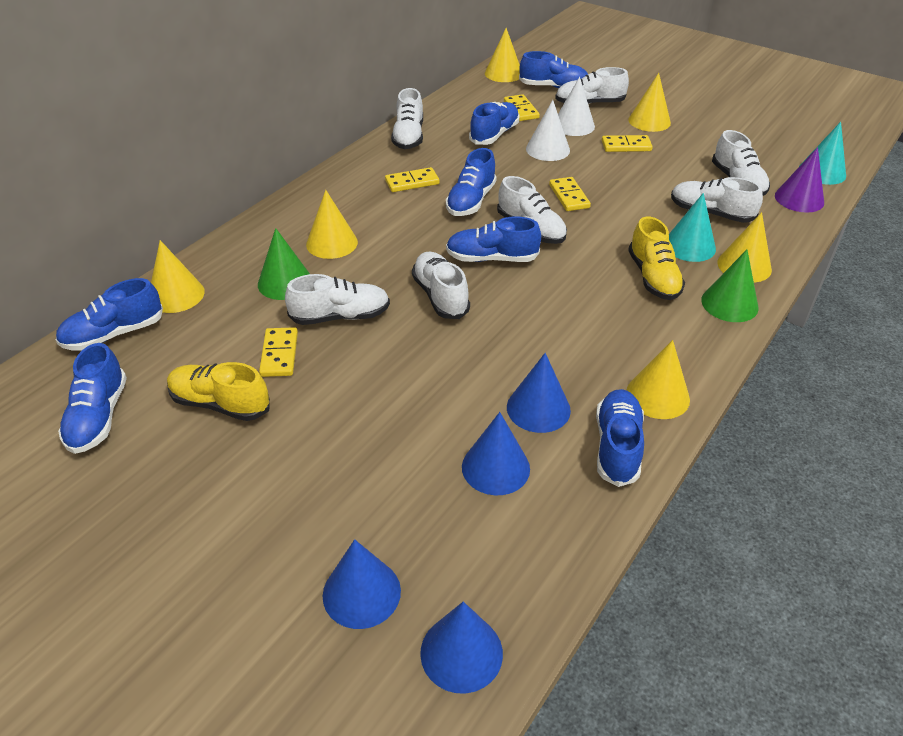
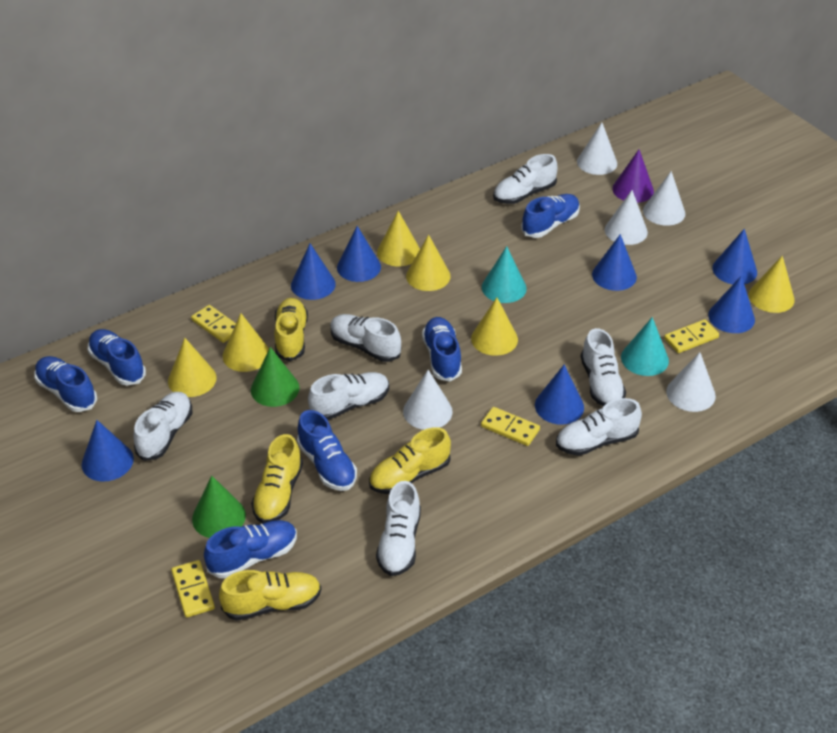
blue cone: [323,539,401,629] [420,602,503,694] [462,412,530,495] [507,353,571,433] = 4 -> [82,420,134,482] [291,243,336,300] [337,226,381,282] [535,364,584,425] [592,234,637,291] [708,275,755,333] [712,229,757,284] = 7
blue shoe: [55,278,163,350] [58,343,127,454] [446,148,497,216] [446,216,541,262] [469,102,520,145] [519,51,588,88] [596,389,644,487] = 7 -> [34,356,97,412] [88,329,146,386] [204,520,297,578] [297,410,357,491] [422,317,462,382] [521,194,580,238] = 6
white cone: [526,100,570,161] [558,77,595,136] = 2 -> [403,370,453,430] [577,122,617,175] [605,190,648,245] [643,171,685,226] [666,352,716,412] = 5
yellow domino: [259,327,298,377] [385,167,439,192] [504,94,540,121] [549,177,591,211] [602,135,653,152] = 5 -> [171,560,215,618] [191,305,236,343] [481,407,540,446] [664,319,719,353] = 4
yellow shoe: [167,362,270,421] [628,216,685,300] = 2 -> [219,570,321,621] [251,434,303,524] [274,298,308,361] [369,427,451,494] = 4

